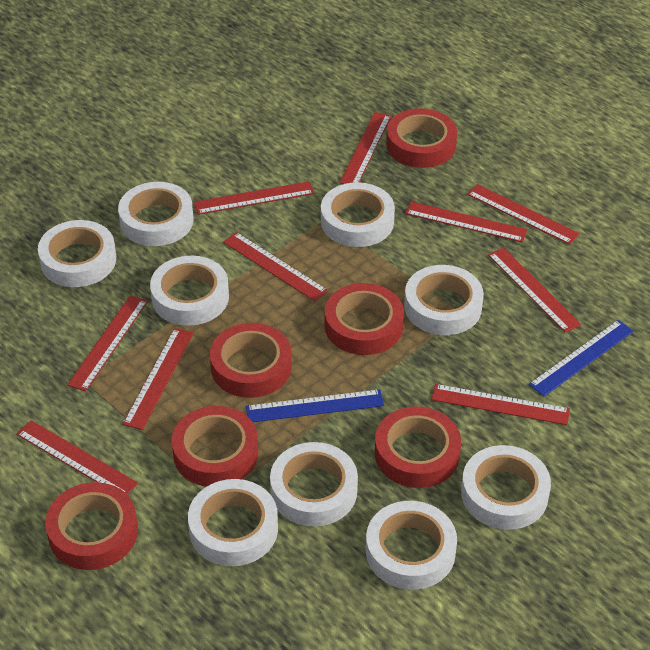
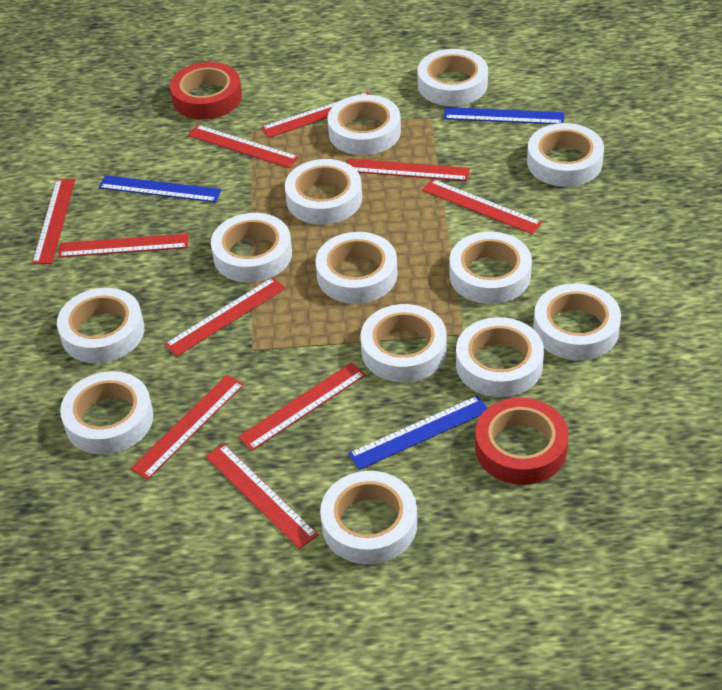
blue ruler: [246,389,384,422] [529,320,634,396] = 2 -> [99,175,222,202] [348,395,487,470] [444,107,564,124] = 3
red tape: [45,482,138,570] [172,406,258,487] [210,323,292,398] [325,283,404,355] [375,406,461,488] [386,108,457,168] = 6 -> [170,62,242,120] [475,397,569,485] = 2
white tape: [38,220,116,287] [118,182,194,246] [150,256,229,326] [188,479,278,566] [270,442,358,527] [321,182,395,247] [366,501,457,590] [404,265,484,335] [461,445,551,530] = 9 -> [57,288,144,363] [60,371,153,455] [211,213,292,283] [285,159,362,225] [315,232,398,304] [320,471,417,564] [327,95,401,155] [360,304,447,382] [417,49,488,106] [449,232,532,304] [456,317,544,397] [527,123,604,187] [533,283,621,361] = 13

